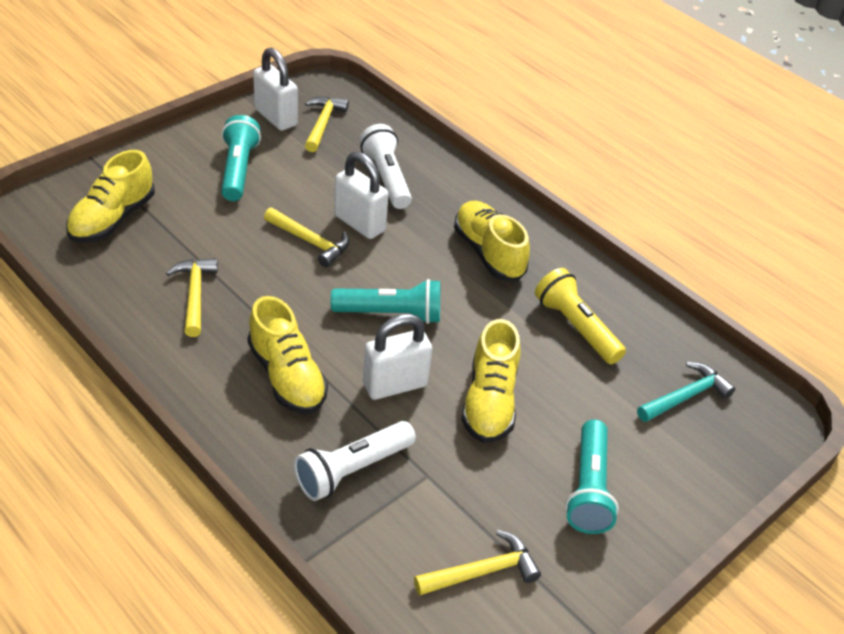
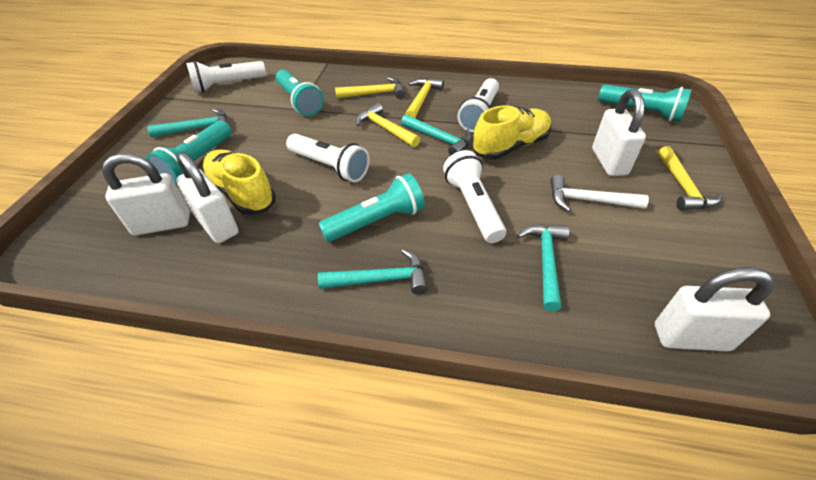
turquoise flashlight: [221,115,261,201] [331,279,440,324] [565,419,619,534] = 3 -> [146,121,232,184] [276,69,324,116] [318,173,425,242] [598,84,692,122] = 4
turquoise hammer: [637,362,735,422] = 1 -> [147,109,228,137] [318,249,428,295] [401,114,473,155] [517,224,569,312] = 4
white flashlight: [294,421,416,501] [359,124,412,209] = 2 -> [186,61,266,93] [286,134,370,182] [443,150,506,243] [457,78,499,132] = 4
white hammer: none = 0 -> [550,175,649,212] = 1
white padlock: [253,48,298,131] [334,152,389,239] [363,314,432,400] = 3 -> [102,153,190,236] [176,152,239,243] [592,89,646,176] [655,267,775,351] = 4
yellow flashlight: [535,268,626,364] = 1 -> none = 0
yellow shoe: [66,150,155,243] [247,296,328,414] [454,201,530,281] [461,319,521,443] = 4 -> [202,149,276,215] [472,105,551,159] = 2

